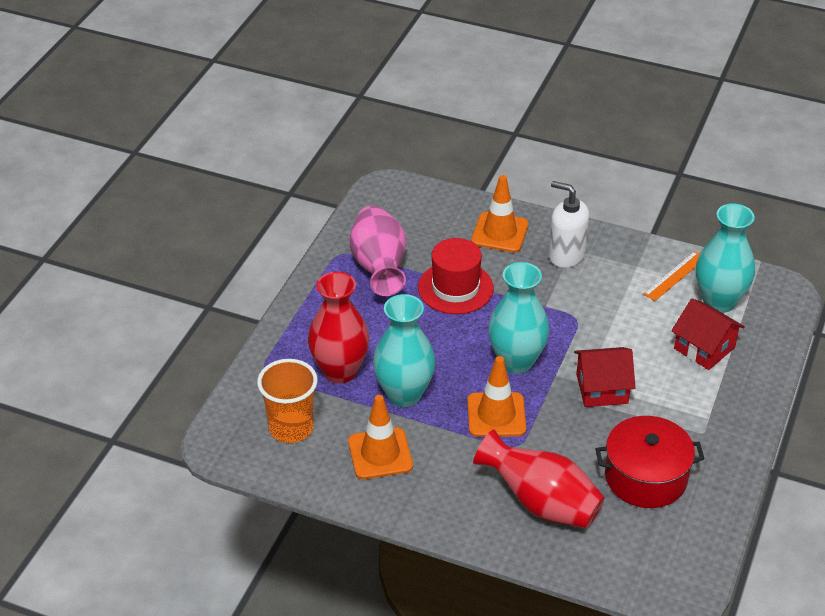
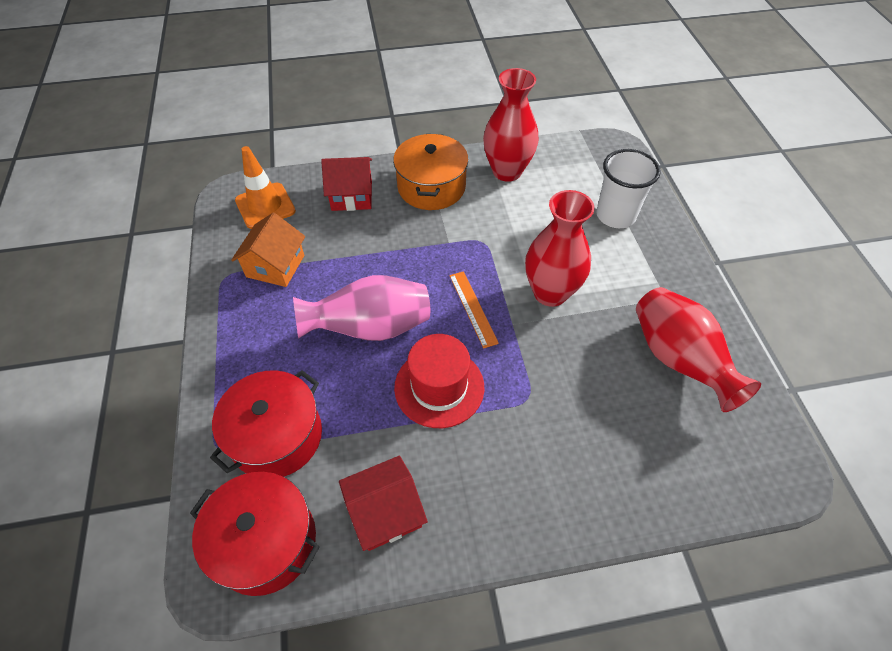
orange cup: [257,359,318,443] = 1 -> none = 0
orange house: none = 0 -> [231,213,305,287] = 1
orange pot: none = 0 -> [393,134,469,210] = 1
orange traffic cone: [348,395,413,479] [467,356,526,437] [471,175,529,253] = 3 -> [235,146,296,229] = 1
red pot: [596,416,704,508] = 1 -> [190,472,320,596] [210,370,322,477] = 2
red vase: [308,272,369,384] [473,429,605,529] = 2 -> [483,68,539,182] [525,190,595,307] [636,287,761,412] = 3
turquoise vase: [373,294,435,407] [488,262,549,374] [696,204,755,313] = 3 -> none = 0
white cup: none = 0 -> [596,149,661,228] = 1
white soap dispenser: [549,181,589,268] = 1 -> none = 0

